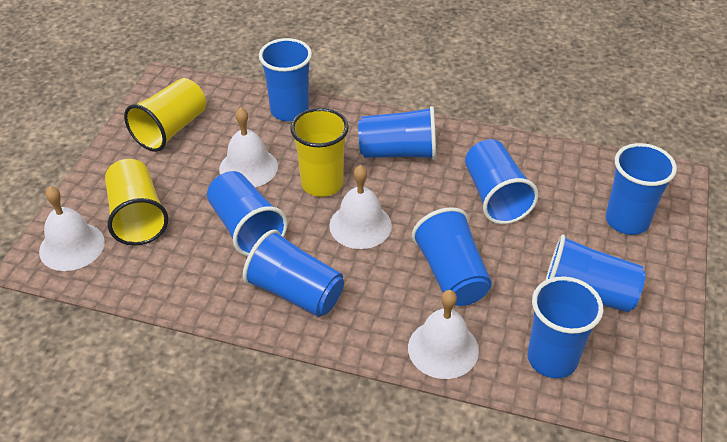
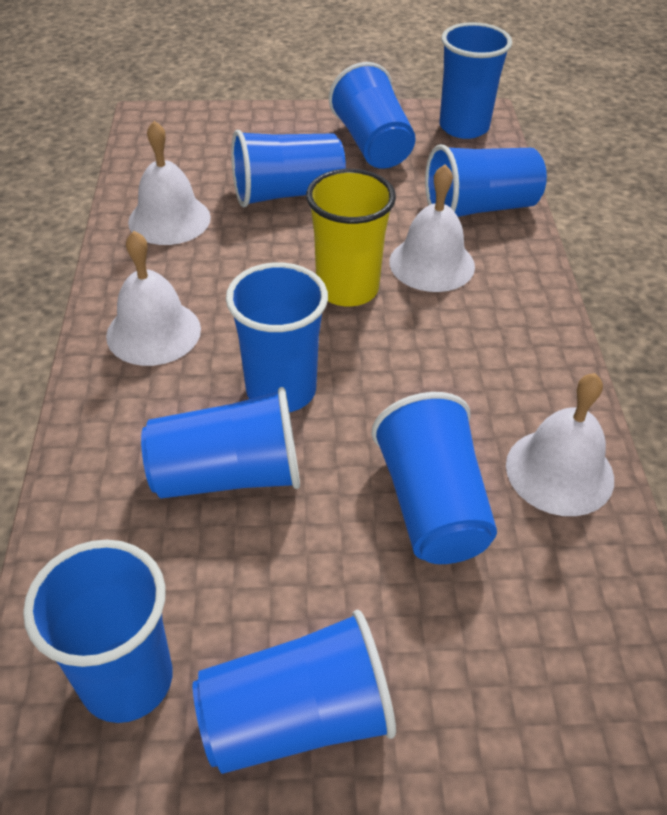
yellow cup: [105,159,168,246] [124,78,206,152] [290,108,349,197] = 3 -> [306,169,396,307] = 1

